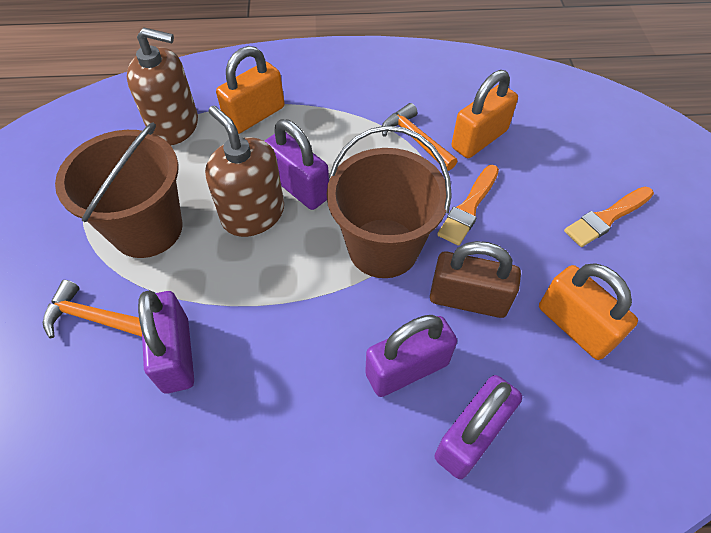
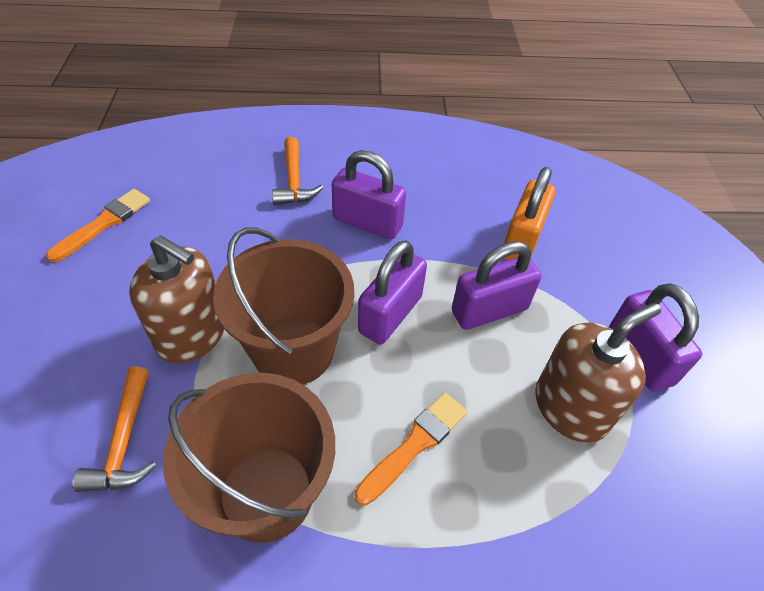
brown padlock: [430,241,521,318] = 1 -> none = 0
orange padlock: [216,46,284,134] [451,70,518,158] [539,263,638,360] = 3 -> [504,167,556,260] = 1

